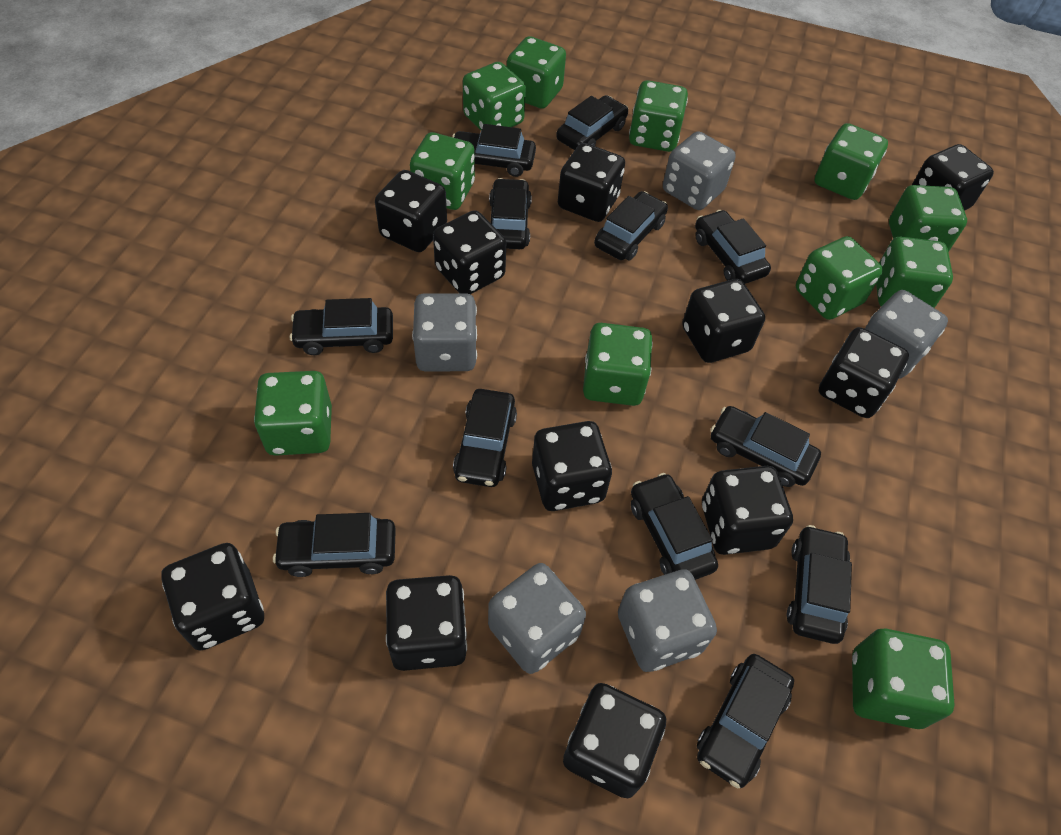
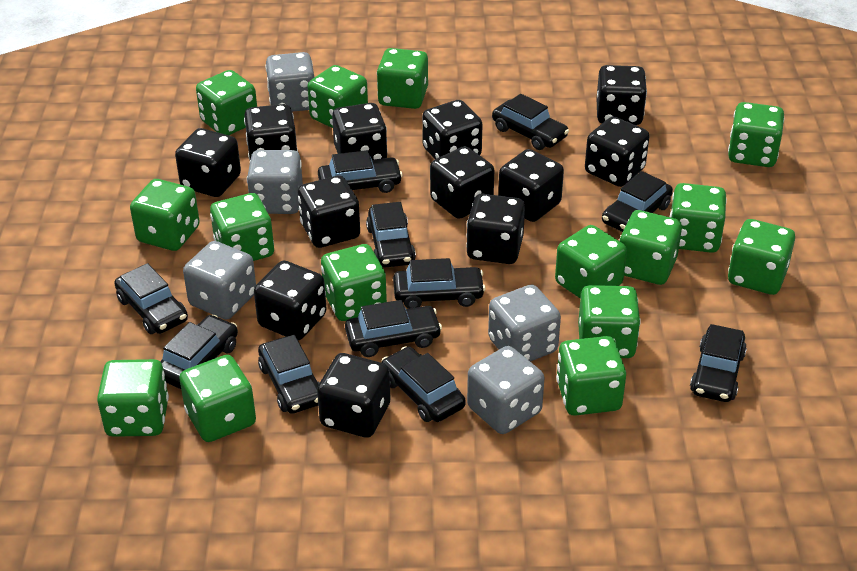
black car: [273,513,396,577] [290,298,393,355] [452,124,536,177] [453,389,517,487] [489,178,532,249] [556,95,628,150] [594,191,668,261] [631,473,718,580] [695,210,771,284] [697,654,794,788] [710,406,821,487] [787,525,852,644] = 12 -> [114,263,188,334] [160,315,238,389] [258,335,320,414] [318,150,403,193] [345,300,442,357] [366,202,416,268] [381,346,466,422] [393,258,486,309] [492,94,569,150] [602,171,673,232] [690,324,747,402] = 11
black dice: [161,543,264,651] [375,170,447,252] [386,575,467,671] [433,210,506,294] [532,421,612,511] [558,143,625,222] [563,683,666,798] [682,279,765,363] [702,466,793,555] [819,327,909,418] [912,144,994,211] = 11 -> [175,128,241,197] [244,104,298,160] [254,261,327,341] [298,176,360,248] [317,353,391,438] [332,103,387,160] [422,100,483,159] [430,146,494,219] [466,194,525,264] [498,149,564,222] [585,117,649,187] [596,65,647,125] = 12
green dice: [254,371,332,456] [410,132,475,210] [463,62,526,130] [507,36,566,109] [583,323,653,406] [629,80,688,152] [796,236,883,320] [815,123,888,200] [852,629,954,729] [876,237,953,308] [889,185,967,252] = 11 -> [97,359,169,437] [130,179,200,251] [179,355,256,442] [196,70,257,135] [210,193,274,261] [307,65,368,128] [321,244,387,321] [377,48,428,109] [555,225,627,298] [556,336,626,416] [578,285,641,358] [619,210,682,285] [669,183,727,253] [728,102,784,167] [728,219,795,295] = 15

